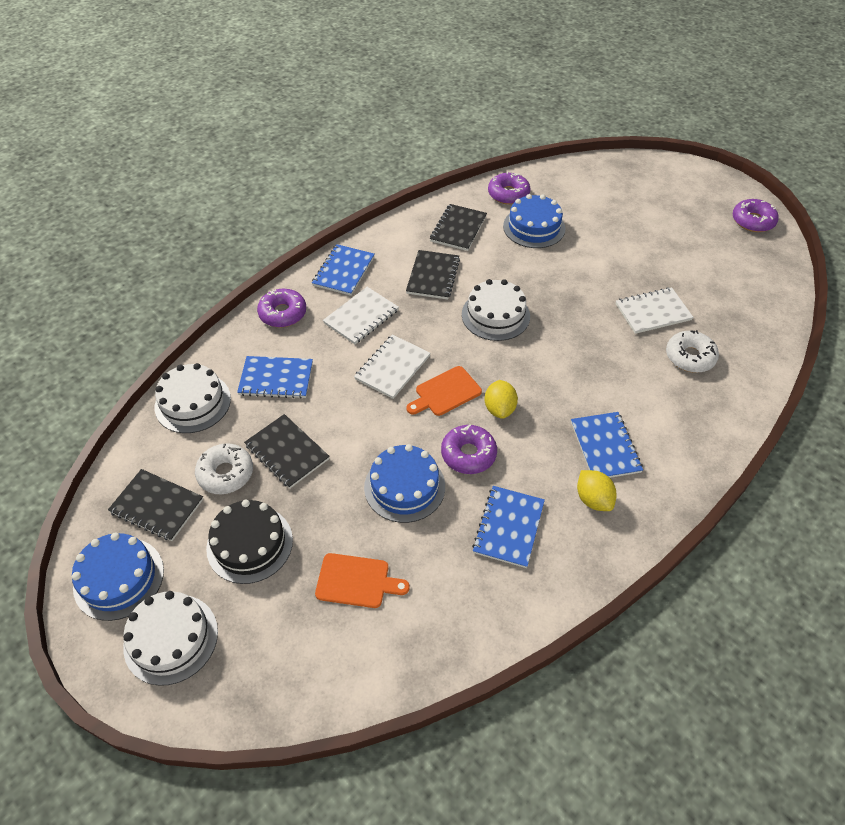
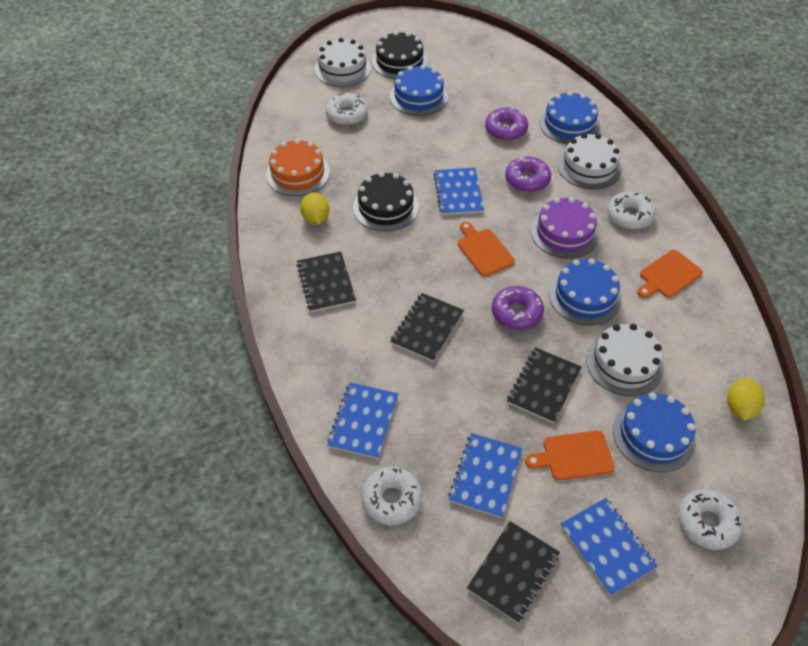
black cake: [206,499,293,584] = 1 -> [353,172,419,231] [372,31,428,79] = 2
blue cake: [72,533,164,621] [364,444,445,523] [503,194,566,248] = 3 -> [390,65,448,116] [539,91,600,144] [549,258,622,325] [613,393,696,472] = 4
orange cake: none = 0 -> [266,139,330,196] = 1
orange cutting board: [315,553,410,608] [406,366,482,416] = 2 -> [458,222,515,277] [525,430,615,481] [637,250,703,298] = 3
purple cake: none = 0 -> [531,197,599,259] = 1
purple donut: [257,289,306,328] [441,425,497,474] [488,172,531,205] [733,199,779,232] = 4 -> [485,108,528,141] [492,286,544,330] [505,156,551,192] = 3
white donut: [195,443,253,494] [666,330,719,373] = 2 -> [325,92,368,126] [361,467,422,525] [607,192,656,230] [678,489,743,550] = 4
white notebook: [323,287,399,344] [354,334,430,399] [615,287,693,334] = 3 -> none = 0

